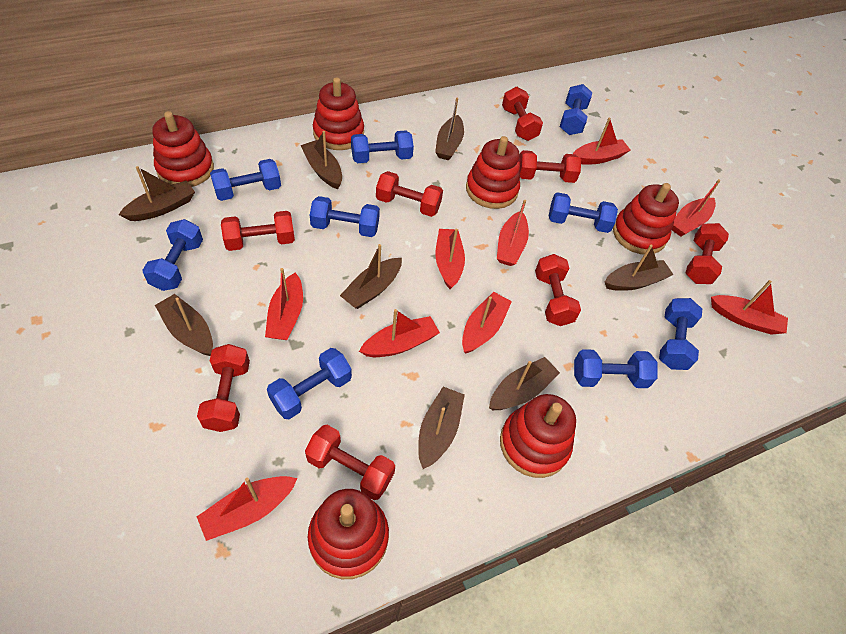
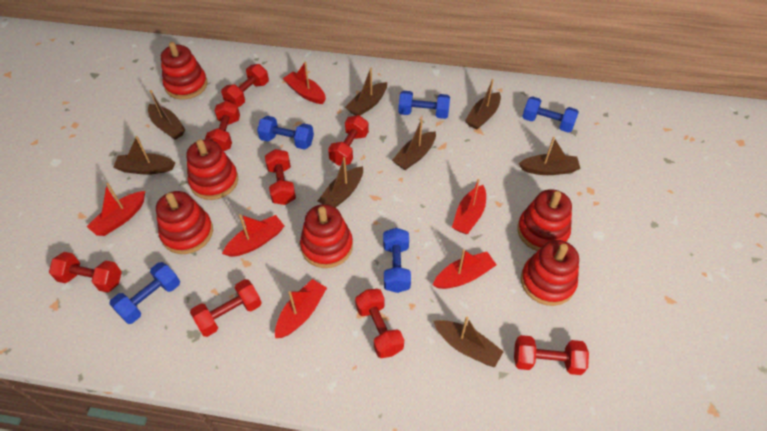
blue dumbbell: [142,219,203,291] [210,159,281,201] [267,348,352,419] [310,196,380,237] [351,130,414,163] [549,192,618,233] [560,84,592,135] [574,349,658,388] [659,298,702,370] = 9 -> [109,262,180,324] [257,116,314,150] [383,228,411,293] [398,91,450,119] [522,96,579,133] = 5
red boat: [197,476,298,541] [265,268,303,340] [359,309,440,357] [435,229,465,289] [462,292,512,353] [497,200,529,266] [573,118,630,164] [672,179,720,237] [711,280,788,335] = 9 -> [86,183,145,236] [222,214,284,257] [275,279,327,338] [283,61,326,104] [433,249,496,289] [452,179,486,234] = 6

